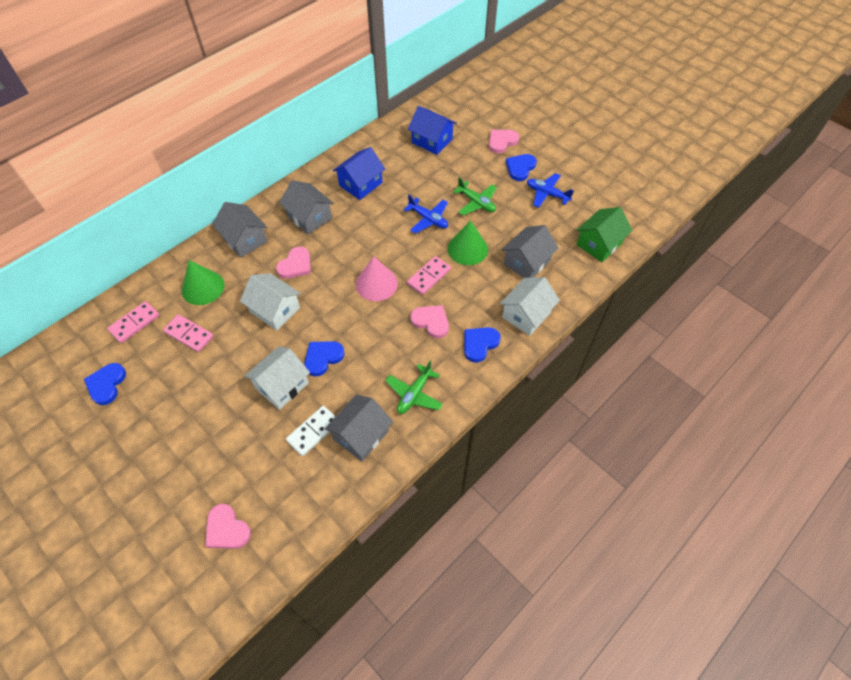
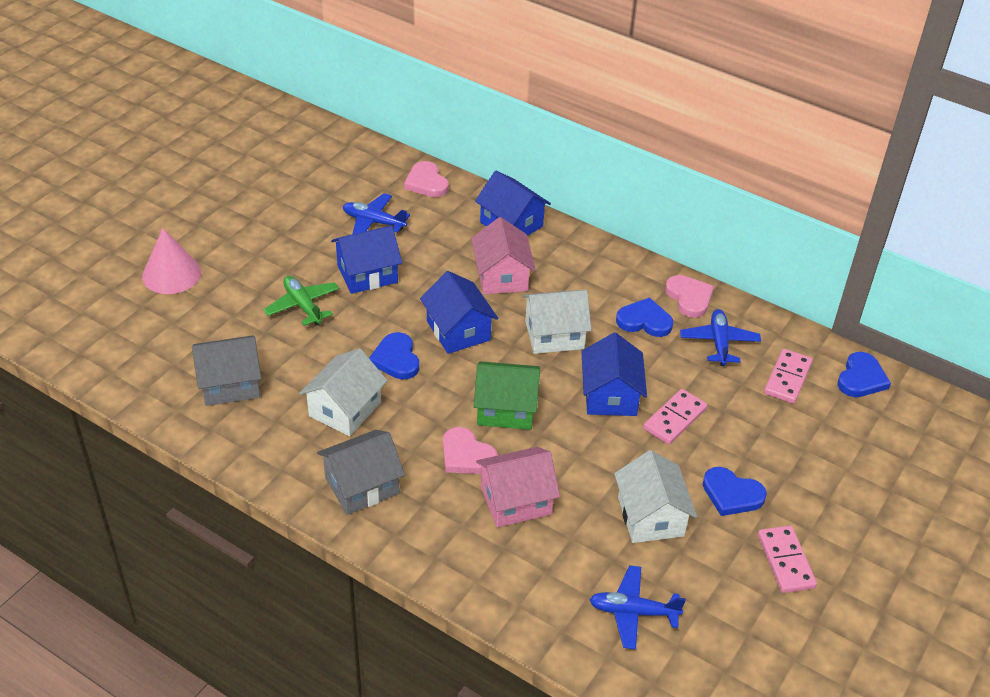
blue house: [333,147,385,200] [408,106,457,155] = 2 -> [331,226,402,294] [420,271,498,354] [475,171,551,236] [581,333,647,416] = 4
blue plane: [404,195,448,234] [527,173,574,208] = 2 -> [343,193,410,234] [589,565,686,650] [680,309,761,366] = 3
green cone: [182,260,225,305] [448,220,488,265] = 2 -> none = 0
green plane: [385,361,443,414] [453,177,497,215] = 2 -> [263,276,339,326] = 1
grey house: [212,202,268,258] [279,180,334,234] [325,395,393,462] [502,225,559,278] = 4 -> [192,335,261,406] [317,430,405,515] = 2
pink heart: [205,504,251,549] [276,247,311,279] [410,305,449,338] [489,130,519,153] = 4 -> [404,161,449,197] [443,427,498,474] [665,275,714,318] = 3
pink house: none = 0 -> [471,217,536,294] [476,447,560,527] = 2
white domino: [286,406,336,456] = 1 -> none = 0

